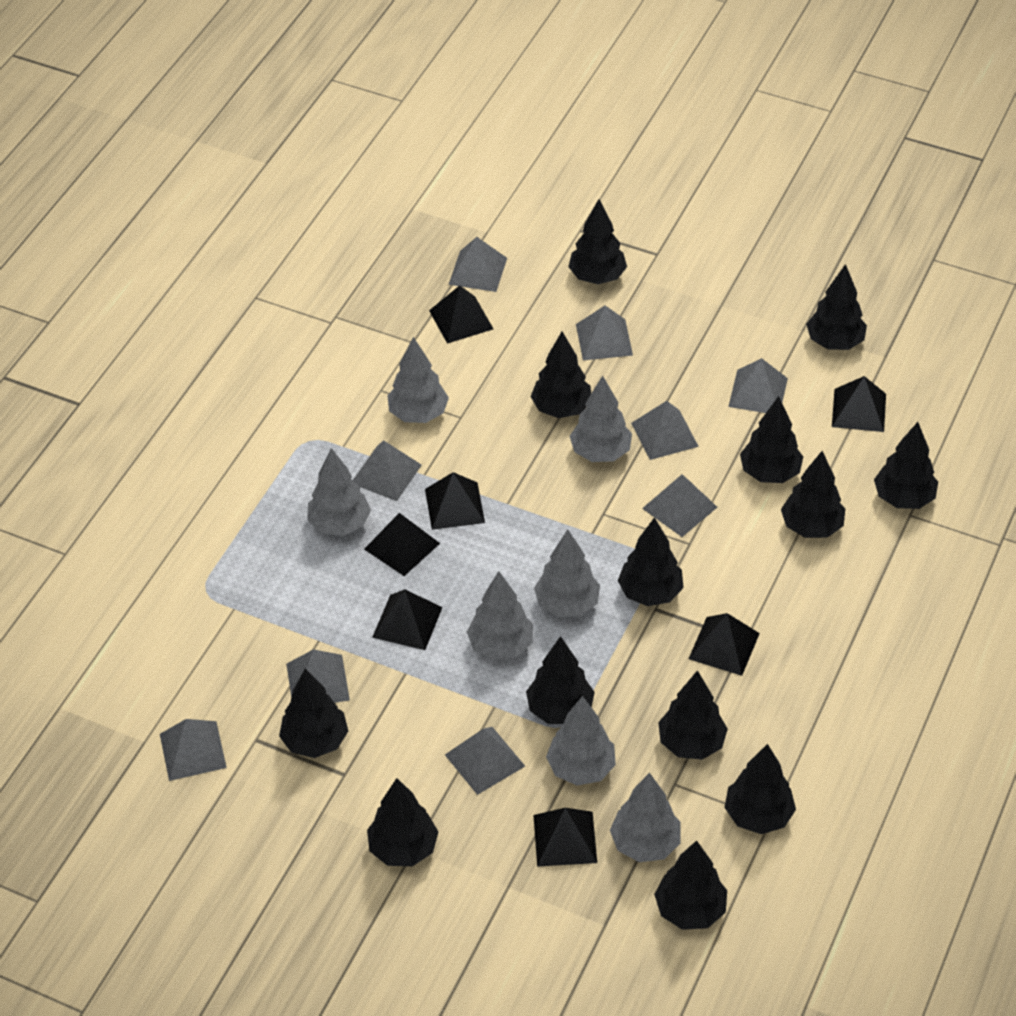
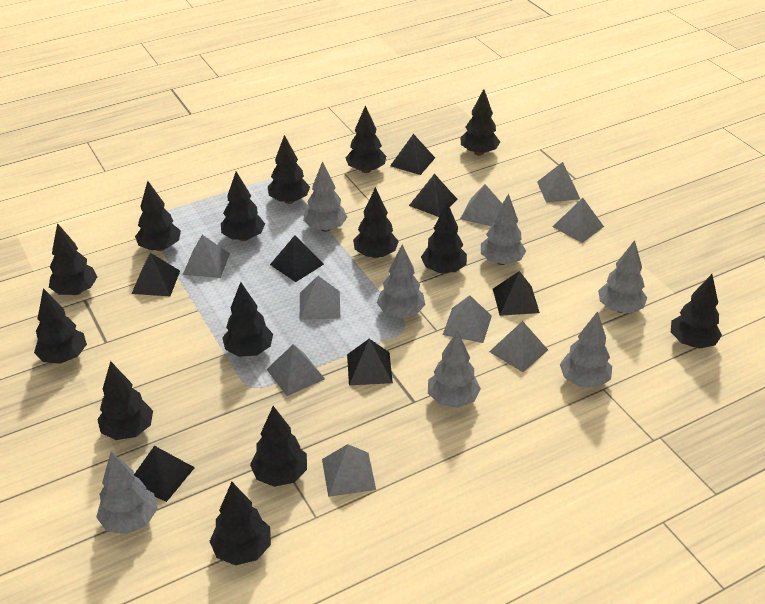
black tree: [279,669,348,758] [367,778,438,866] [526,636,595,724] [531,332,591,418] [568,199,627,284] [618,517,684,606] [654,840,727,930] [658,670,728,760] [724,744,796,834] [740,396,803,483] [781,451,845,538] [806,264,867,350] [874,422,938,509] = 13 -> [34,288,87,364] [49,223,97,295] [97,361,153,440] [135,181,181,251] [209,482,271,565] [221,171,265,241] [222,282,273,357] [250,406,307,487] [268,135,310,204] [345,105,386,173] [353,187,399,258] [421,202,467,274] [461,89,500,156] [671,274,722,349] = 14

